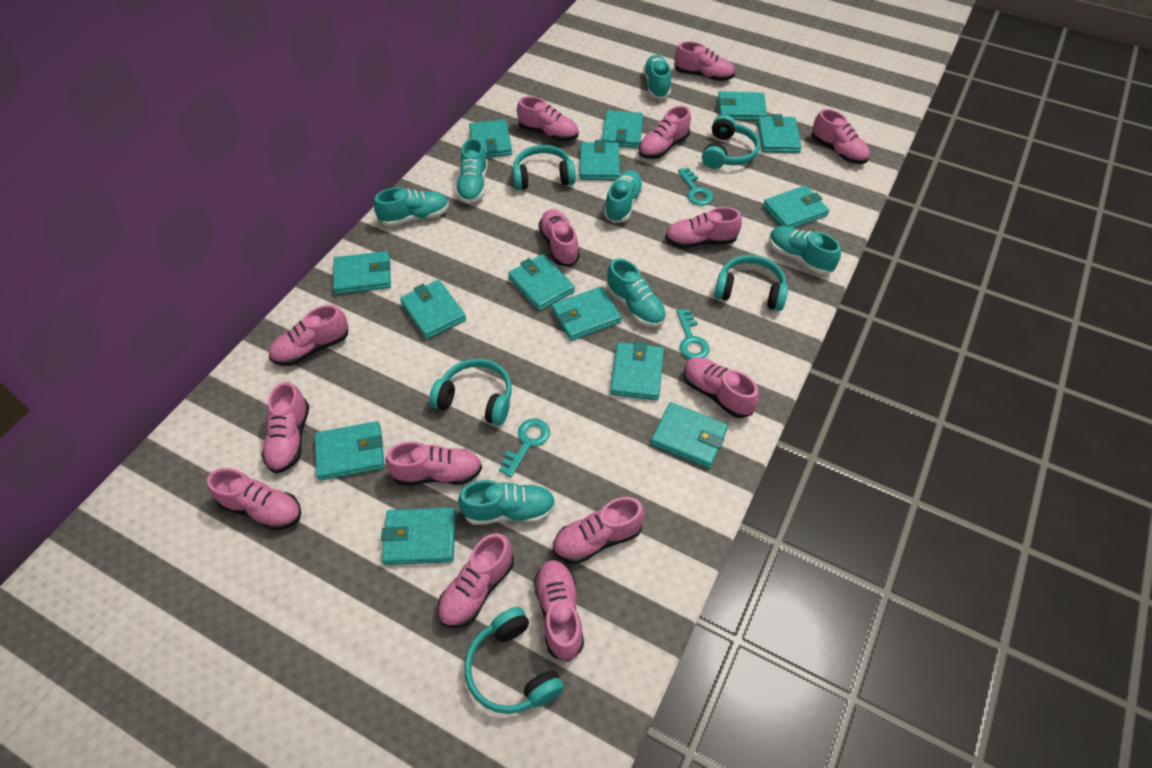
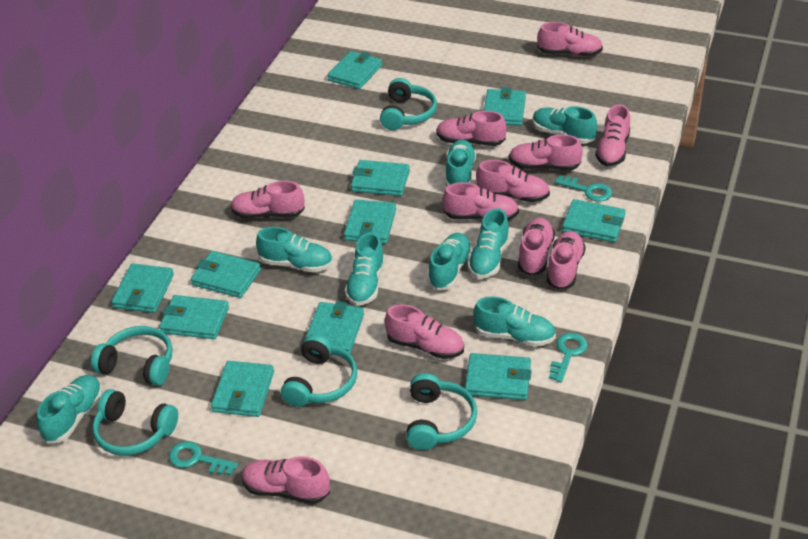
pink shoe: [207,468,301,530] [262,382,309,473] [269,305,348,366] [385,442,482,485] [437,533,514,628] [517,96,578,141] [534,560,584,662] [539,209,580,266] [553,497,645,564] [639,106,691,159] [665,207,742,248] [674,42,735,81] [684,357,759,418] [811,109,870,164] = 14 -> [231,181,305,219] [242,456,330,504] [385,304,464,359] [436,111,507,146] [443,182,519,220] [476,160,550,202] [509,134,583,170] [518,218,555,276] [537,22,603,57] [546,231,586,290] [595,104,630,166] = 11
turquoise shoe: [374,188,449,227] [455,138,488,204] [458,480,556,525] [604,170,644,223] [606,259,666,327] [643,55,671,99] [769,226,841,275] = 7 -> [37,375,103,444] [256,227,333,272] [345,232,385,306] [427,233,472,290] [445,140,476,186] [467,208,510,279] [473,296,556,347] [532,106,598,144] = 8
turquoise wallet: [315,421,384,481] [333,251,391,294] [381,507,456,565] [400,280,466,339] [469,119,512,158] [508,254,575,311] [552,286,622,341] [580,140,620,181] [602,110,643,148] [610,341,664,400] [651,402,728,468] [718,91,767,121] [757,114,802,153] [763,185,829,228] = 14 -> [111,263,174,313] [159,295,229,339] [191,251,261,298] [211,361,274,417] [304,301,364,354] [327,51,382,89] [344,200,396,244] [351,160,410,196] [465,353,532,400] [484,87,526,126] [562,199,626,242] = 11

